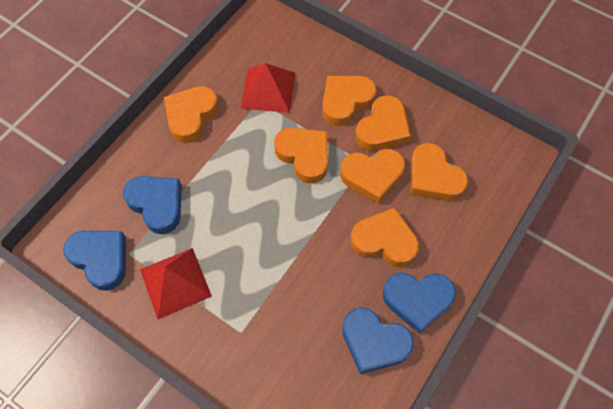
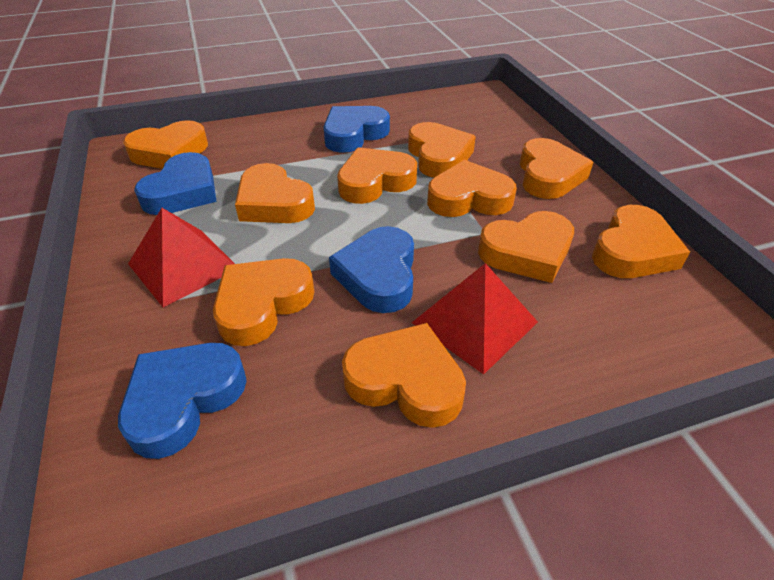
orange heart: [164,86,219,143] [274,128,328,184] [322,76,377,126] [340,149,405,204] [350,207,419,267] [355,95,411,151] [410,143,468,201] = 7 -> [123,120,208,169] [213,258,314,346] [235,163,315,223] [337,147,417,204] [342,323,466,428] [408,122,476,178] [427,160,517,217] [478,211,574,283] [520,138,593,199] [592,205,690,278] = 10

